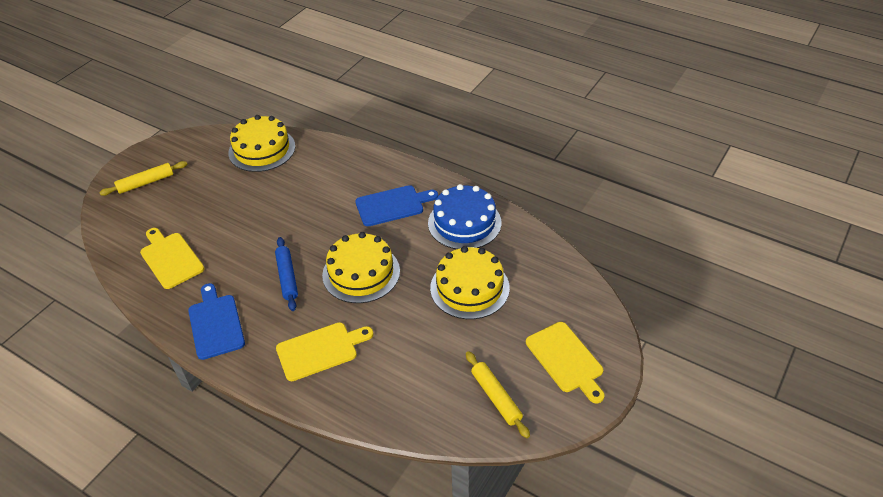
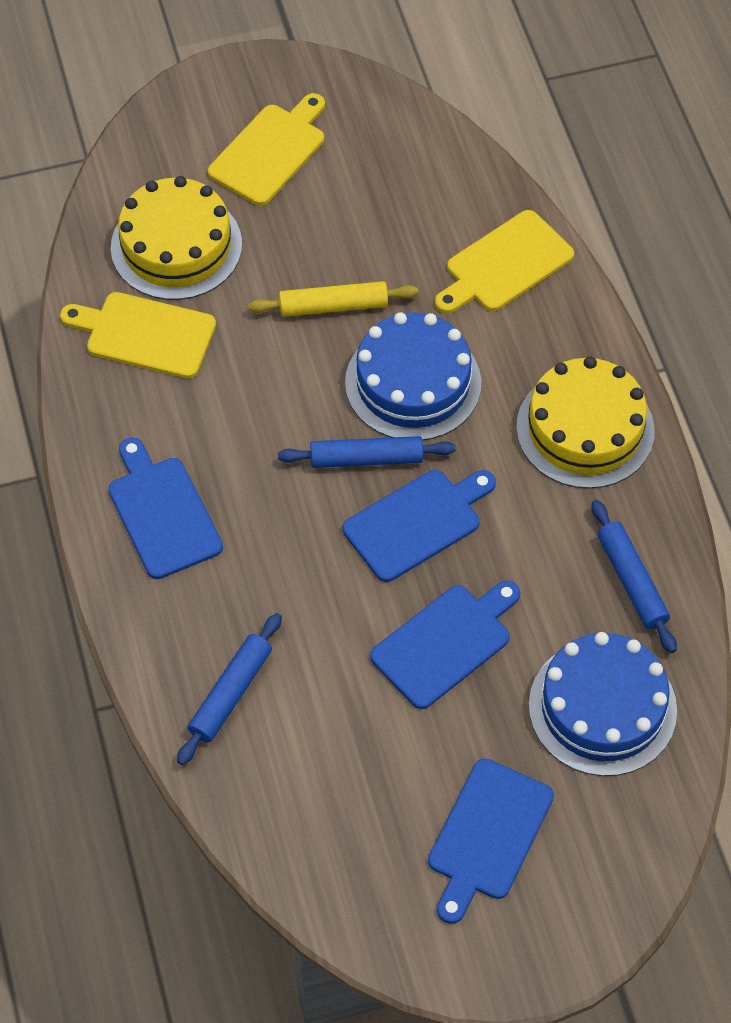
blue cake: [428,184,502,249] = 1 -> [345,312,481,440] [529,632,677,776] = 2
blue cutting board: [188,283,245,360] [355,185,438,226] = 2 -> [108,438,223,579] [343,470,496,582] [370,581,520,709] [428,758,554,924] = 4
blue rolling pin: [275,237,298,311] = 1 -> [177,613,282,765] [278,436,456,468] [591,500,677,653] = 3
yellow cake: [229,115,295,172] [322,232,400,303] [430,246,510,319] = 3 -> [111,176,242,300] [516,356,655,489] = 2
yellow rolling pin: [99,161,187,196] [466,351,530,438] = 2 -> [248,281,419,317] = 1

